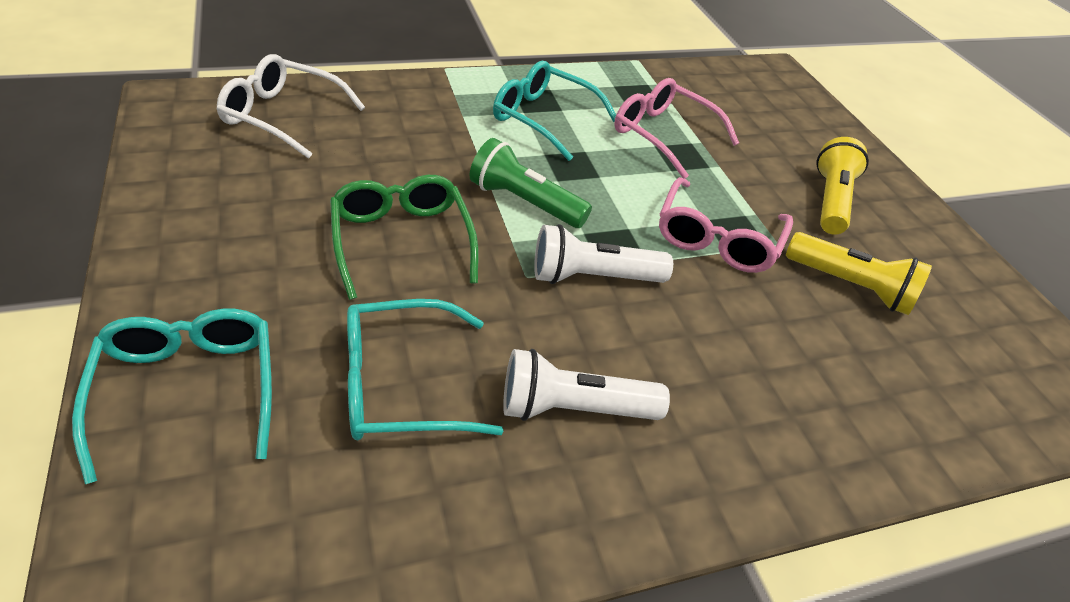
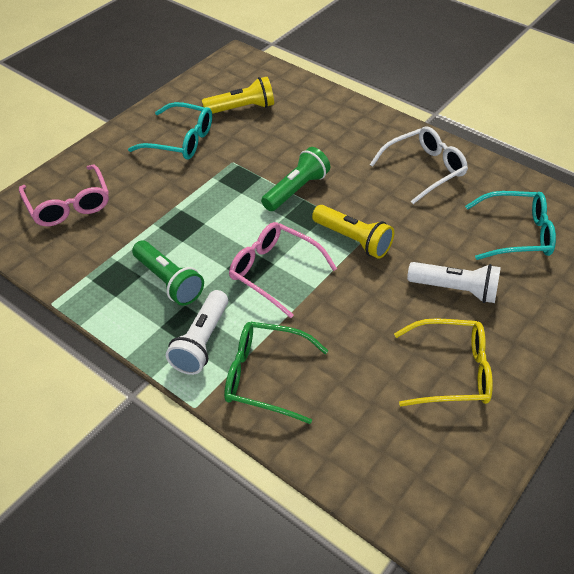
green flashlight: [469,138,592,228] = 1 -> [132,241,204,306] [261,147,330,211] = 2
turquoise glasses: [72,309,272,484] [347,299,503,440] [493,61,616,161] = 3 -> [128,102,212,159] [465,191,556,260] = 2
yellow glasses: none = 0 -> [394,318,493,407] = 1

